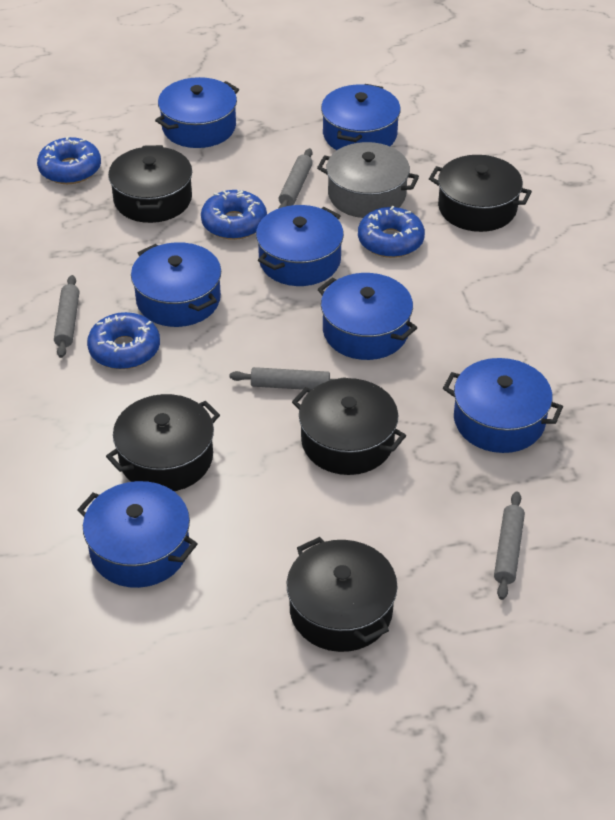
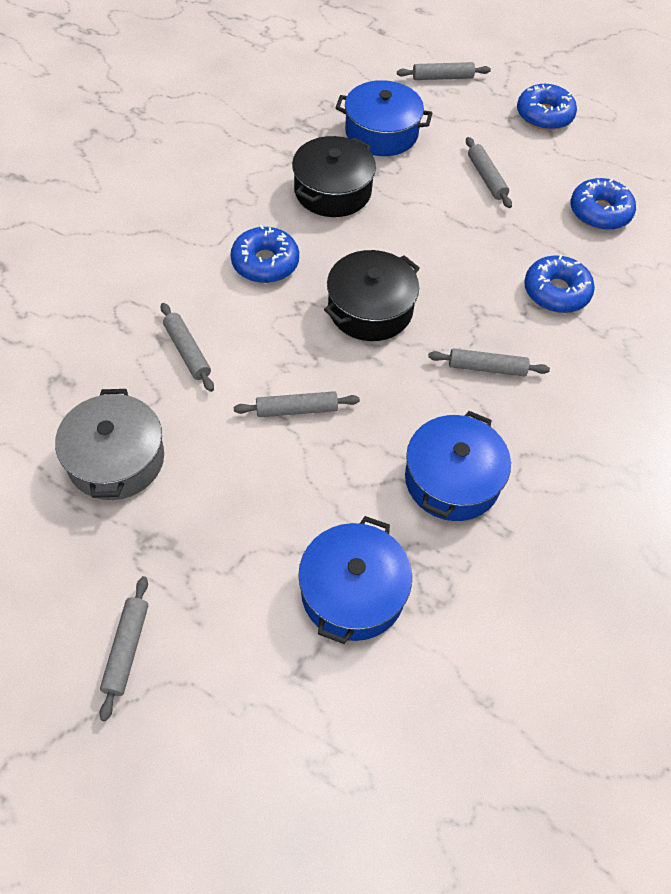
black pot: [106,394,220,491] [108,145,192,223] [287,537,397,652] [292,378,406,475] [429,155,532,232] = 5 -> [292,136,376,217] [324,250,420,341] = 2
blue pot: [77,481,198,588] [131,242,221,327] [155,77,239,148] [256,205,344,286] [317,273,417,360] [321,84,401,150] [443,358,563,453] = 7 -> [298,516,412,644] [335,80,433,156] [405,411,511,521] = 3
grey rolling pin: [54,275,79,358] [230,367,342,390] [278,148,312,209] [494,491,525,600] = 4 -> [100,576,148,721] [161,303,214,392] [234,391,360,417] [397,62,491,80] [428,348,550,376] [466,137,512,208] = 6

